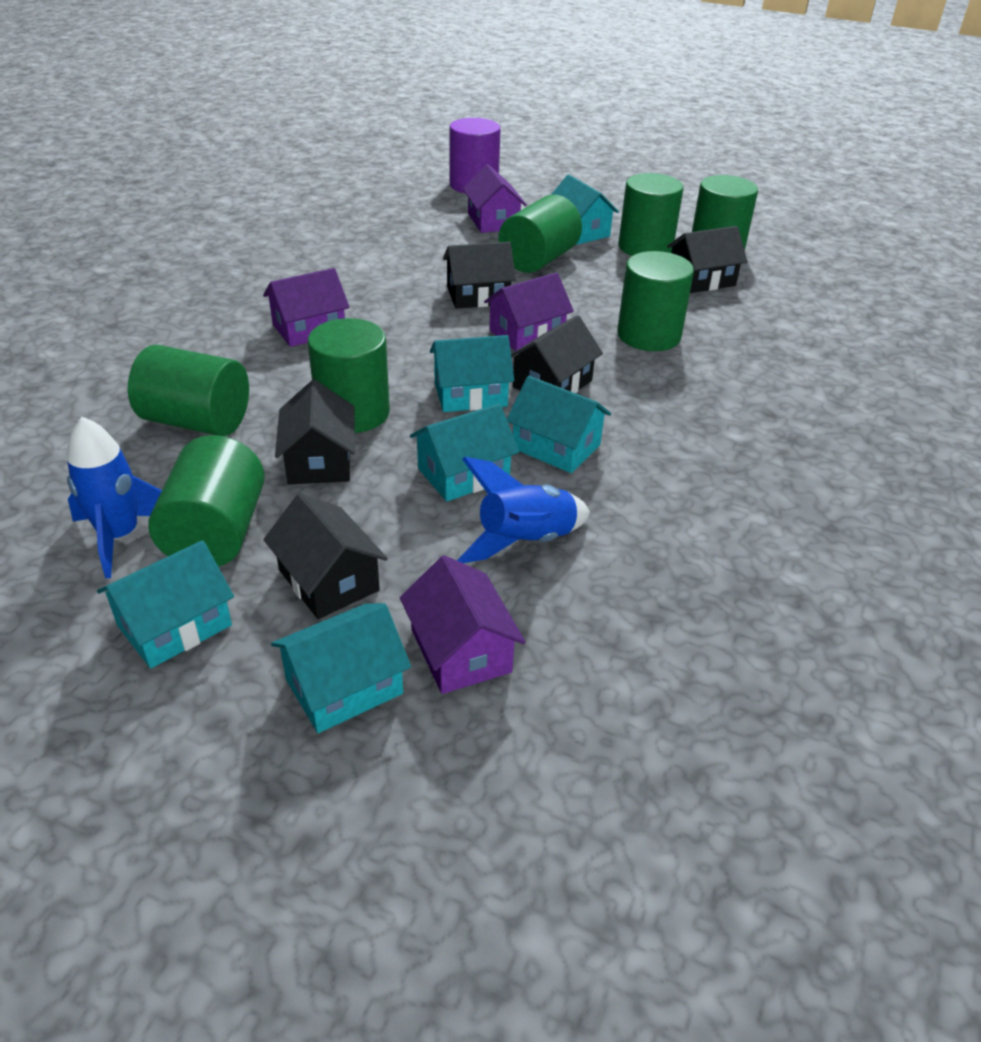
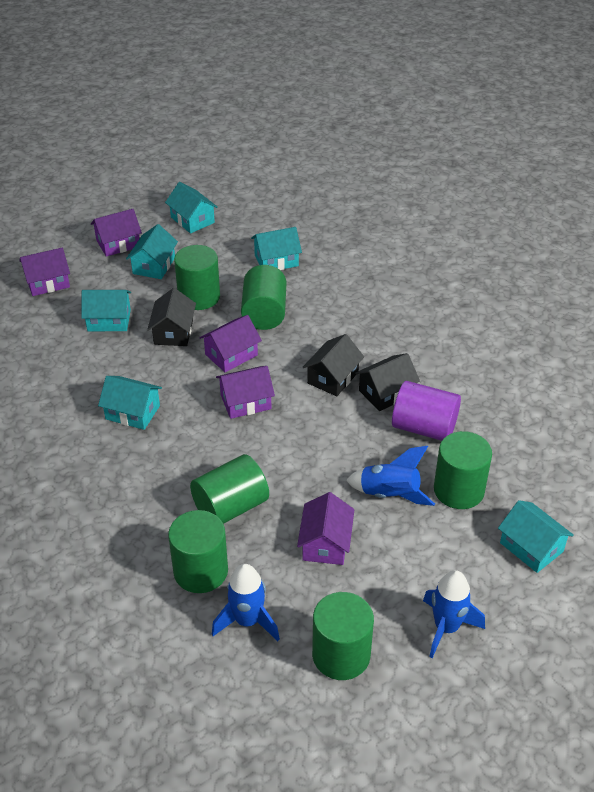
black house: [263,493,388,619] [275,380,355,484] [443,242,516,309] [511,315,603,393] [667,226,748,293] = 5 -> [147,288,196,346] [303,334,364,396] [355,353,420,411] = 3
blue rocket: [67,417,162,578] [457,457,590,563] = 2 -> [212,564,280,641] [346,446,435,506] [423,570,485,658] = 3
green cylinder: [128,345,249,436] [148,435,265,567] [308,318,390,433] [499,194,582,273] [617,251,694,351] [618,173,683,256] [692,175,758,250] = 7 -> [168,510,228,593] [174,245,220,310] [190,454,269,524] [241,265,286,330] [312,592,374,680] [434,431,492,509] = 6
purple house: [263,268,350,347] [400,555,525,694] [463,164,527,233] [484,273,574,351] = 4 -> [19,248,70,296] [91,209,142,257] [199,315,262,372] [216,366,275,419] [297,492,354,565] = 5

